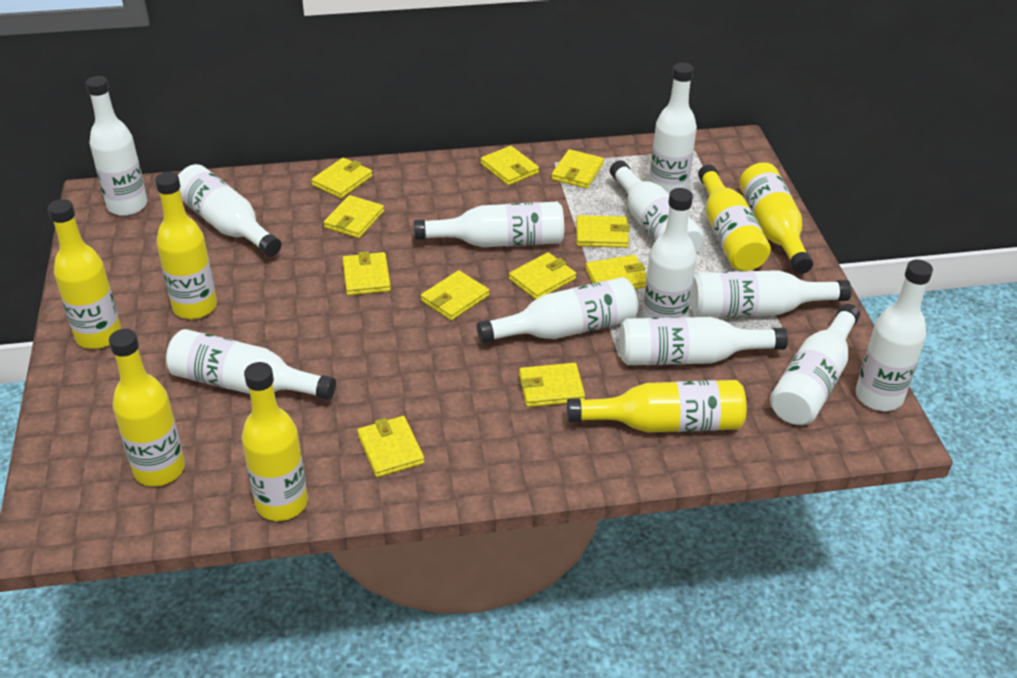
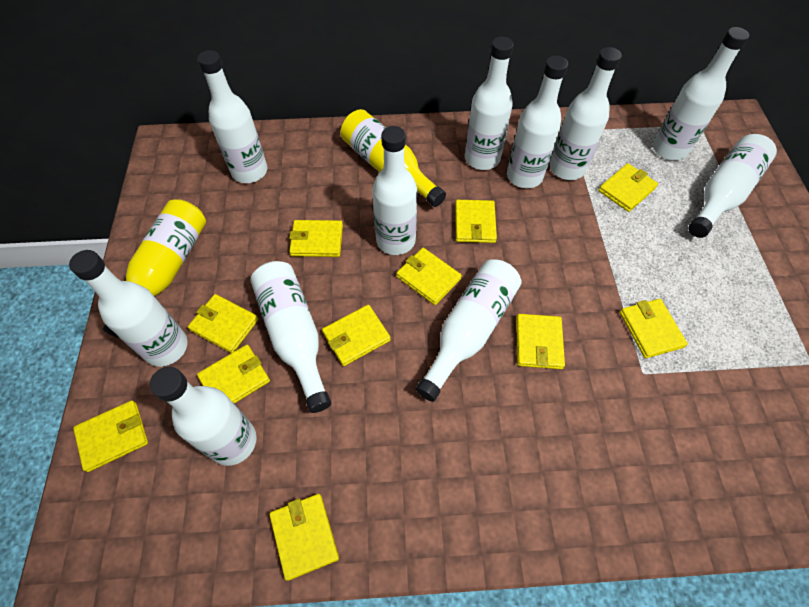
white bottle: [86,76,148,216] [166,329,336,400] [178,164,282,257] [414,201,564,247] [477,277,638,343] [610,160,704,253] [619,317,788,365] [642,188,697,318] [649,63,697,194] [690,270,852,317] [770,304,860,425] [856,260,933,411] = 12 -> [69,250,188,367] [150,367,257,466] [197,50,268,183] [250,261,331,413] [372,126,417,255] [415,259,522,402] [465,37,514,170] [507,56,568,188] [550,47,622,180] [653,27,749,161] [688,134,777,238] = 11
yellow bottle: [48,199,122,349] [109,329,185,486] [155,172,217,319] [241,362,308,521] [567,380,746,433] [698,165,771,271] [739,162,813,274] = 7 -> [103,199,206,338] [341,109,446,207] = 2

